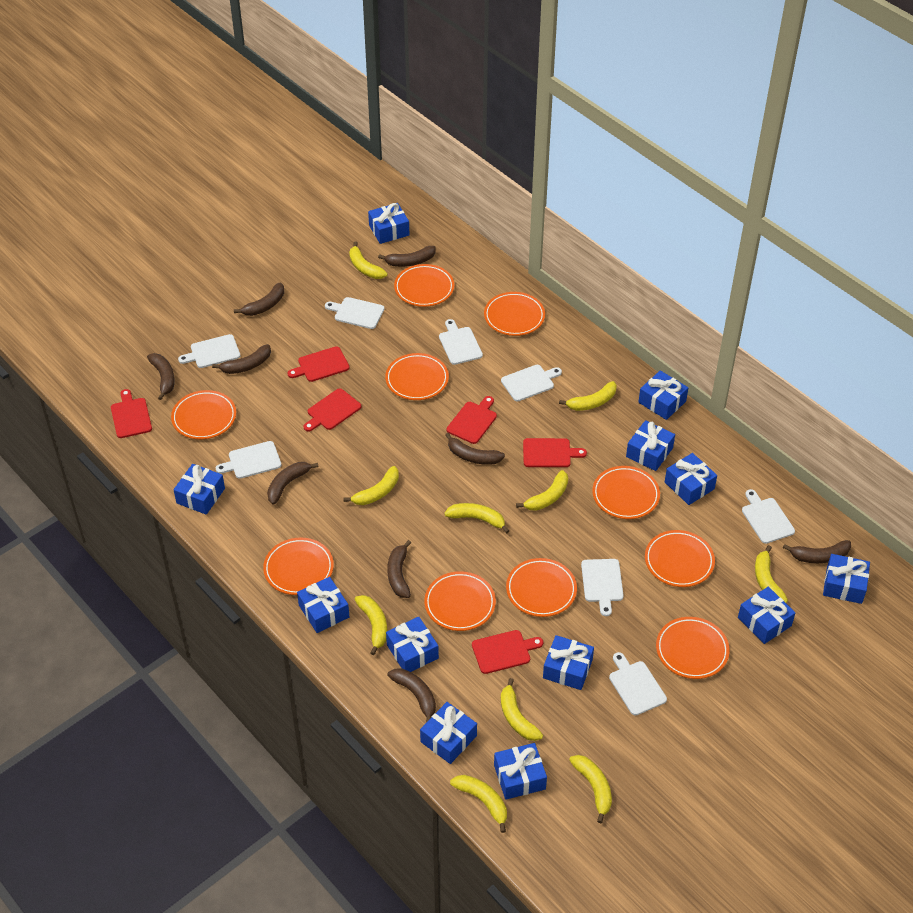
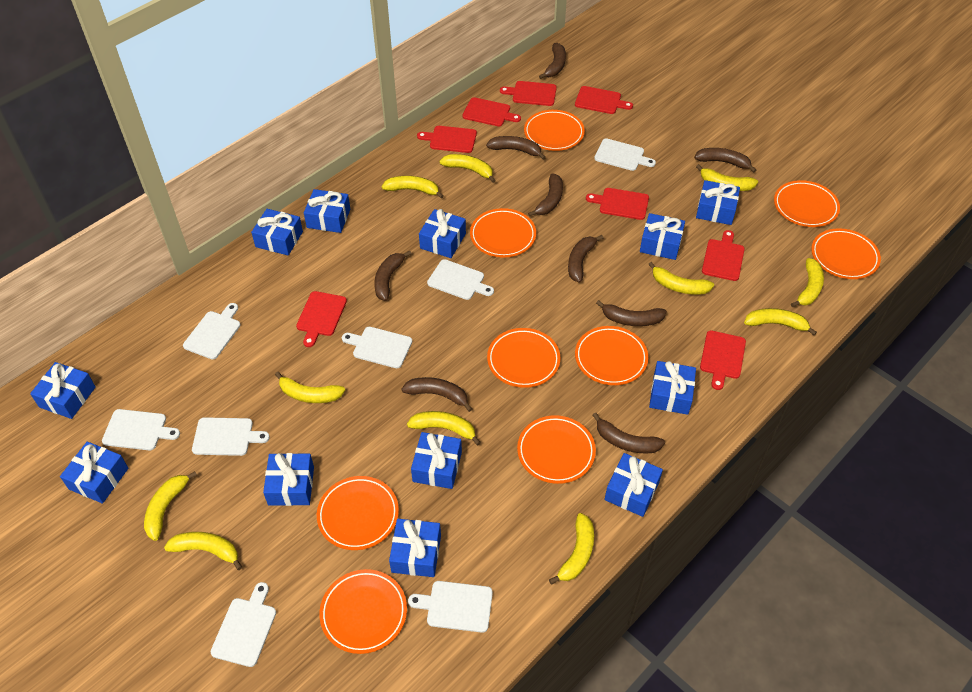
orange plate: [171,390,236,439] [263,538,334,595] [385,353,449,400] [394,264,454,307] [424,571,496,631] [484,292,545,336] [506,558,577,617] [592,466,660,519] [645,530,715,587] [656,617,729,679] = 10 -> [317,476,399,550] [320,569,407,654] [470,208,536,258] [487,328,560,388] [517,415,596,484] [524,110,585,151] [575,326,648,385] [774,180,840,227] [811,228,881,279] = 9
red cutting board: [111,389,152,438] [288,346,350,382] [304,388,361,432] [447,396,497,444] [472,630,543,674] [523,438,587,467] = 6 -> [296,291,347,347] [417,126,477,153] [462,97,521,126] [500,81,557,106] [575,86,633,114] [586,188,649,220] [700,330,746,390] [702,230,745,281] = 8
yellow banana: [343,466,399,505] [349,242,388,279] [355,595,387,655] [444,503,509,533] [450,775,507,833] [501,678,543,741] [516,470,568,511] [559,381,617,411] [569,755,612,823] [755,545,788,603] = 10 -> [144,471,197,541] [164,532,242,570] [275,372,345,403] [382,176,444,199] [407,411,481,446] [439,154,496,183] [549,513,594,585] [648,262,714,295] [696,164,758,191] [744,308,817,335] [791,258,824,307] = 11

